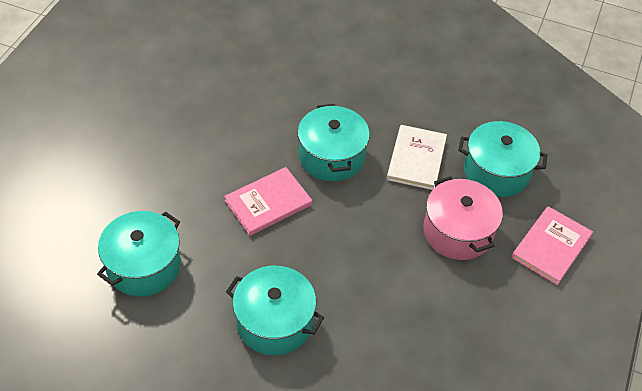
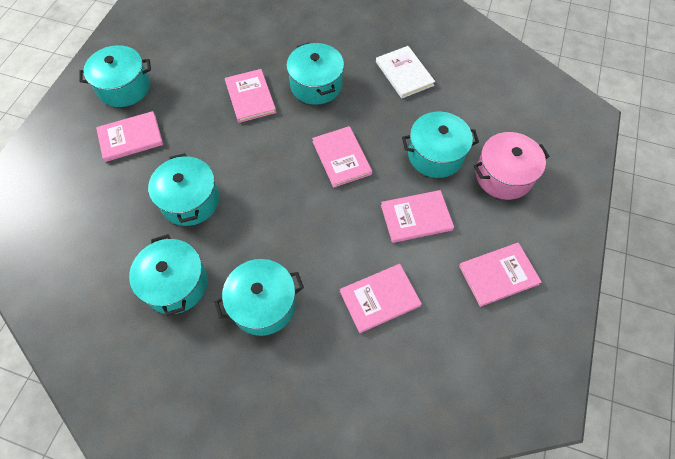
pink book: [224,167,312,236] [511,206,593,285] = 2 -> [96,111,163,162] [225,69,276,123] [312,126,372,188] [340,264,422,333] [381,190,454,243] [459,243,542,307] = 6
turquoise pot: [97,211,181,296] [226,266,324,355] [298,104,370,181] [458,121,547,197] = 4 -> [79,45,151,107] [129,234,208,316] [148,153,219,226] [215,259,304,336] [287,42,344,105] [402,112,479,178] = 6

